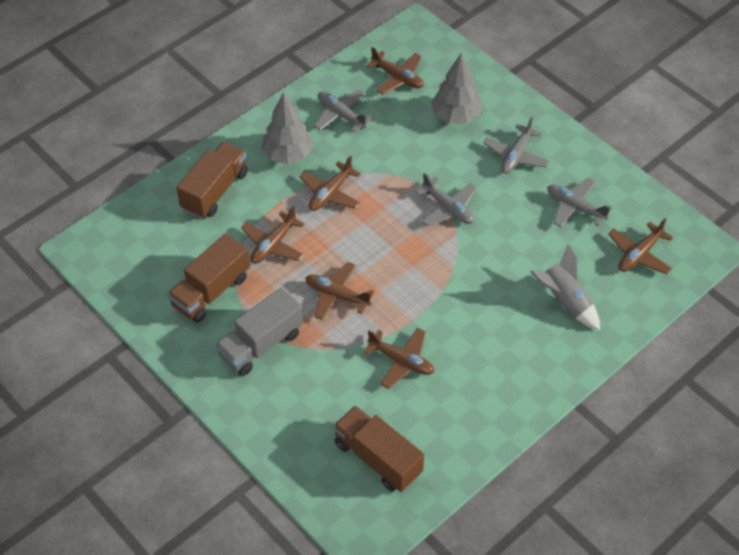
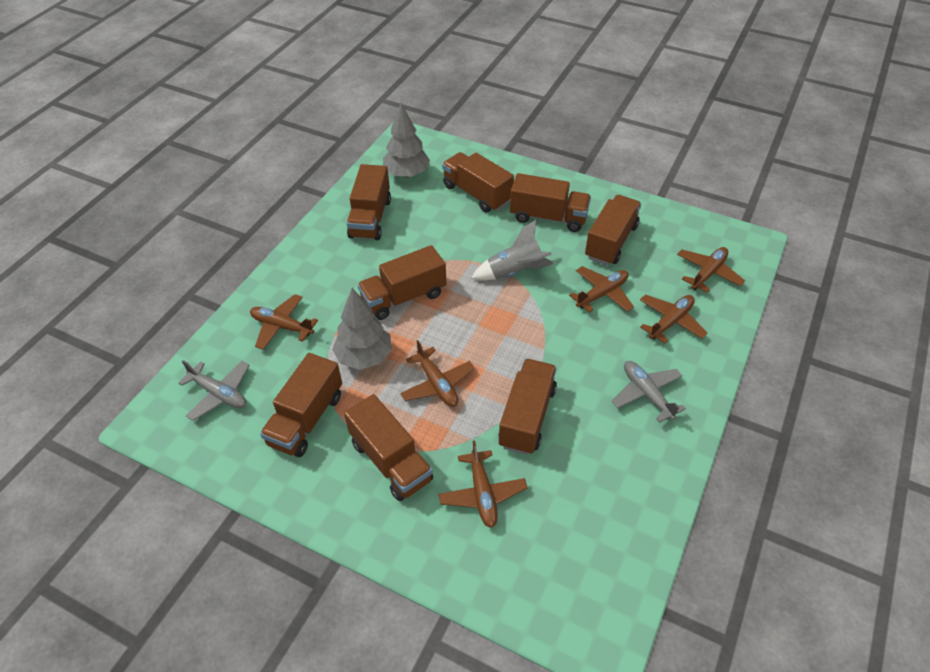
brown truck: [167,233,250,323] [176,142,248,219] [333,406,424,492] = 3 -> [260,353,342,457] [344,394,433,501] [347,164,391,240] [357,245,446,320] [442,152,514,212] [498,359,557,455] [510,173,591,232] [585,195,641,265] = 8
grey plane: [314,90,373,133] [416,173,477,227] [483,117,550,174] [547,178,612,227] = 4 -> [178,360,249,421] [612,361,686,423] = 2
grey truck: [215,287,303,376] = 1 -> none = 0

